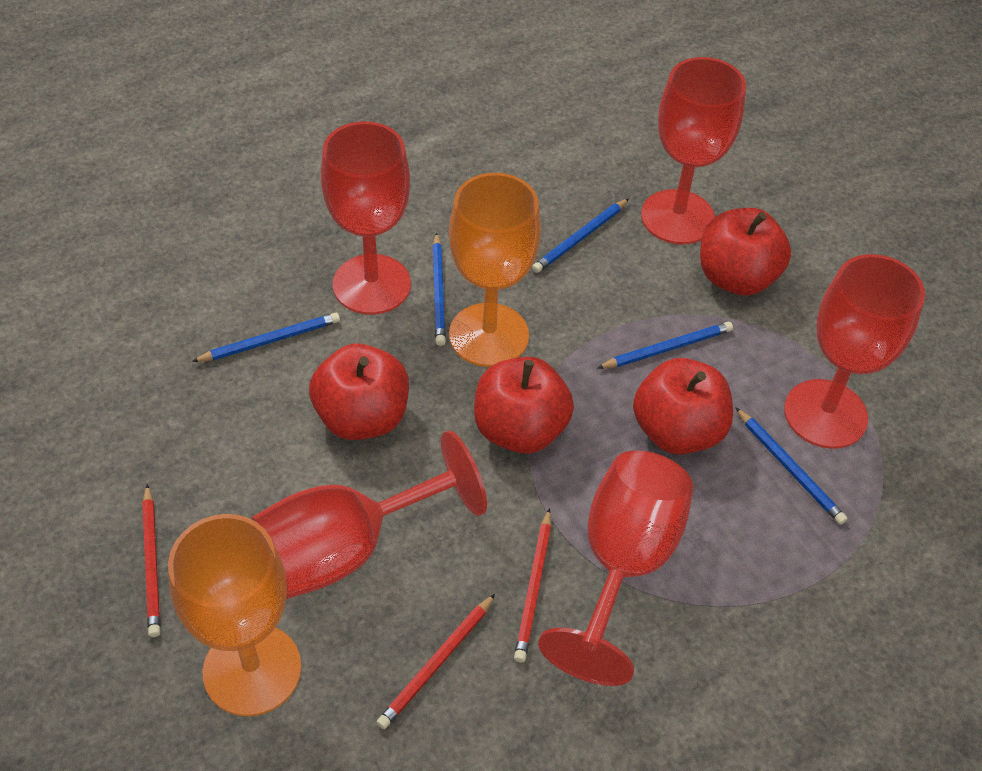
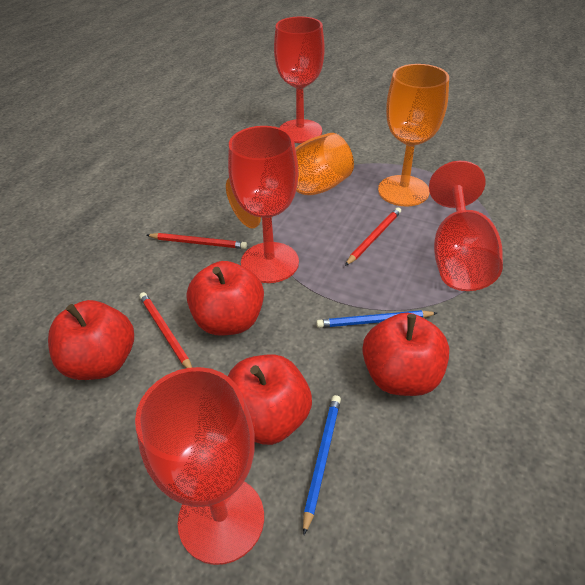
blue pencil: [192,313,340,362] [432,232,446,346] [532,198,629,273] [597,322,733,369] [735,407,847,525] = 5 -> [303,395,341,535] [316,310,437,328] = 2
red goblet: [251,431,487,599] [321,121,411,315] [538,450,694,686] [641,57,746,245] [784,254,925,449] = 5 -> [135,367,264,565] [228,126,299,283] [274,17,325,143] [429,161,503,291] = 4

